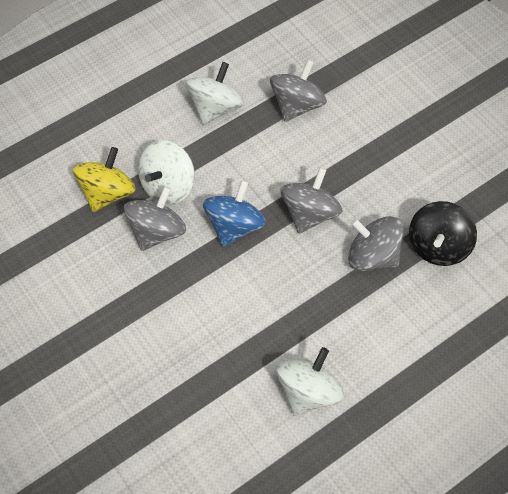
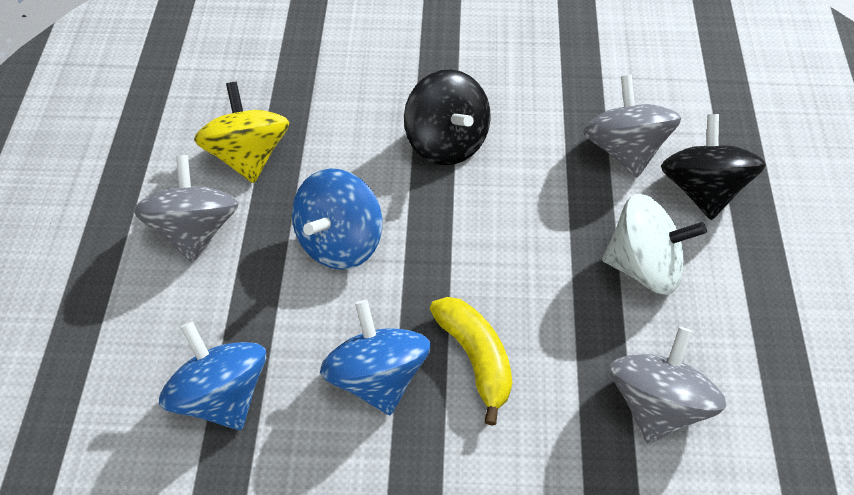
black spinning top: [409,201,477,266] = 1 -> [404,70,491,165] [661,114,766,220] = 2
blue spinning top: [203,180,266,247] = 1 -> [159,321,266,430] [292,168,382,270] [320,300,431,416] = 3
grey spinning top: [124,186,186,251] [270,60,327,122] [280,167,343,234] [348,216,404,271] = 4 -> [134,155,239,262] [583,75,681,177] [610,327,726,444] = 3
white spinning top: [138,140,195,205] [186,62,244,125] [277,347,344,416] = 3 -> [602,194,707,295] = 1
yellow banana: none = 0 -> [430,297,512,426] = 1

